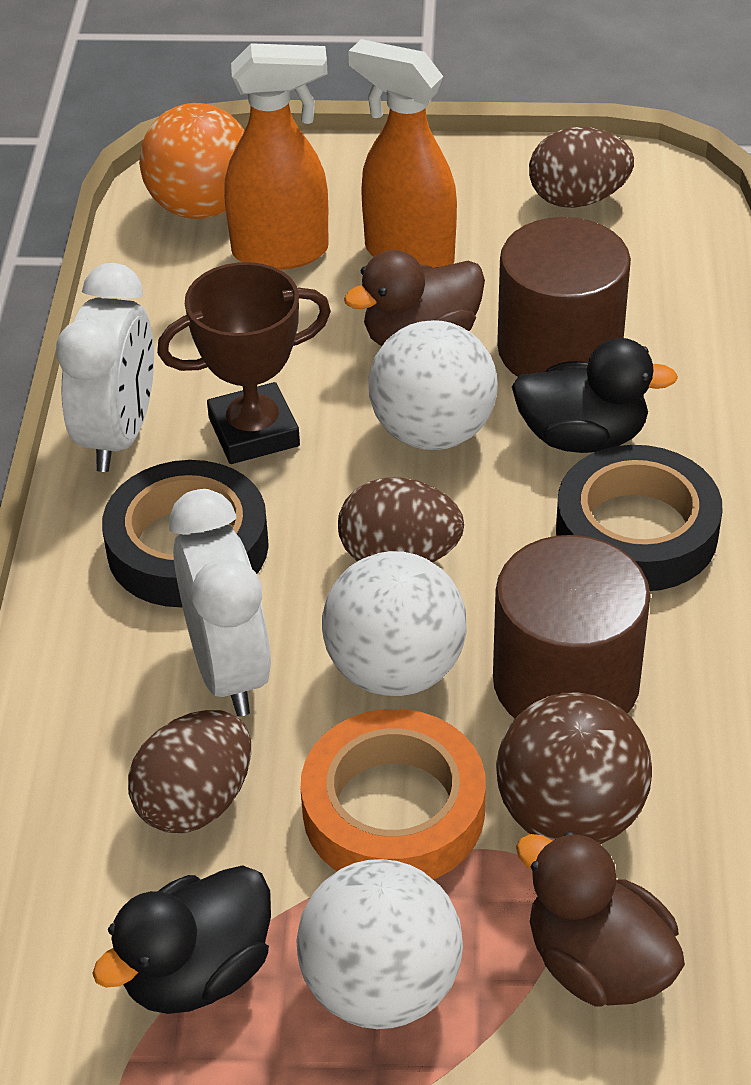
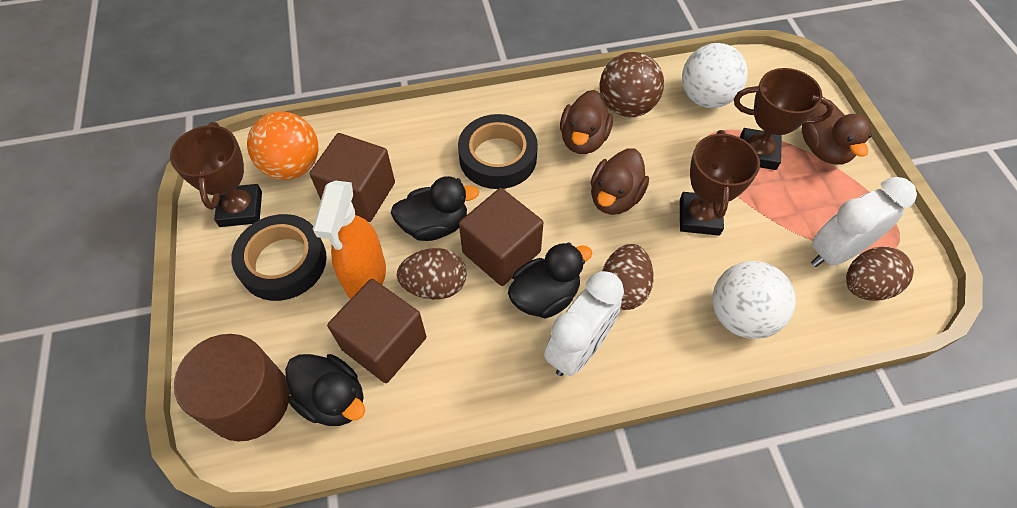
black duck: [92,865,271,1014] [512,338,678,453] = 2 -> [285,354,365,426] [391,176,479,241] [508,242,592,319] = 3
brown cube: none = 0 -> [310,133,395,222] [327,279,427,383] [459,188,543,286] = 3
brown cylinder: [493,535,651,719] [497,217,631,377] = 2 -> [174,334,290,442] = 1
brown duck: [344,250,485,346] [516,832,685,1006] = 2 -> [560,90,613,154] [591,148,649,215] [801,100,872,165] = 3
brown trophy: [157,262,331,464] = 1 -> [170,122,262,227] [680,130,760,235] [734,68,834,170] = 3
orange spray bottle: [224,43,329,270] [348,39,457,268] = 2 -> [313,181,386,299] = 1
orange tape: [301,709,486,880] = 1 -> none = 0
white ball: [296,859,463,1029] [322,551,467,696] [369,320,498,450] = 3 -> [682,43,748,108] [712,261,796,339] = 2

